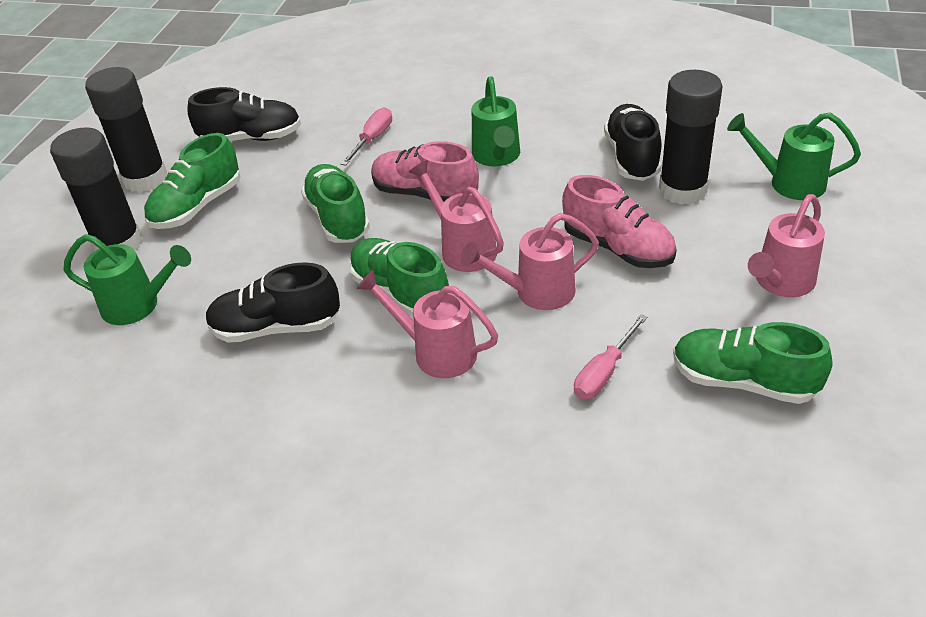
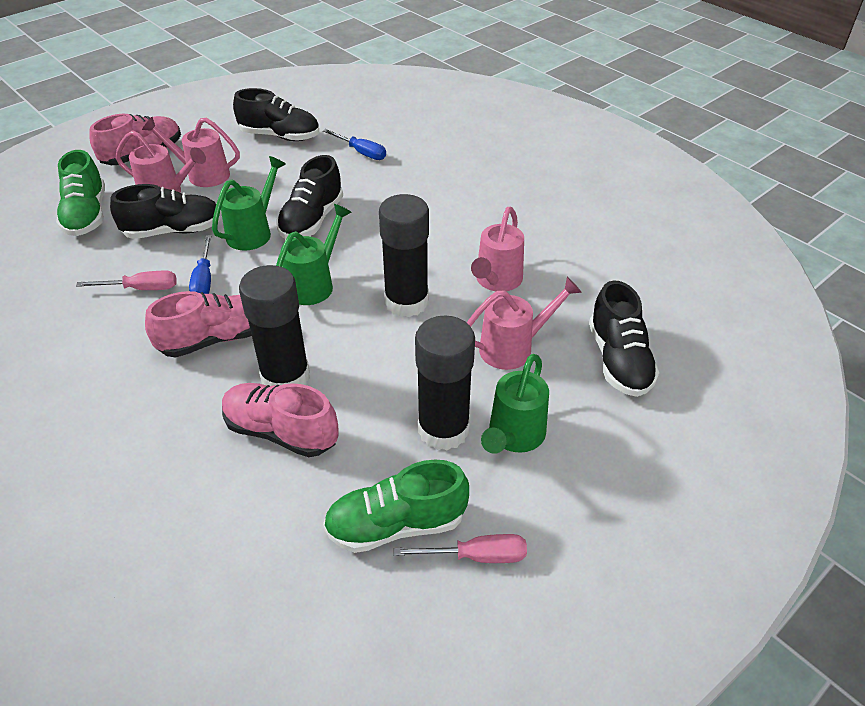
black shoe: [187,87,301,141] [205,262,340,343] [604,104,662,181] = 3 -> [110,184,222,239] [233,88,319,141] [276,155,343,239] [589,281,659,397] = 4
blue screwdriver: none = 0 -> [189,235,211,294] [323,129,386,160] = 2
green shoe: [144,133,241,229] [301,164,370,243] [349,238,449,318] [673,322,832,404] = 4 -> [56,150,105,236] [323,459,469,553] = 2
pink shoe: [371,141,479,202] [562,175,676,268] = 2 -> [90,114,181,165] [145,291,252,357] [222,383,339,457] = 3

